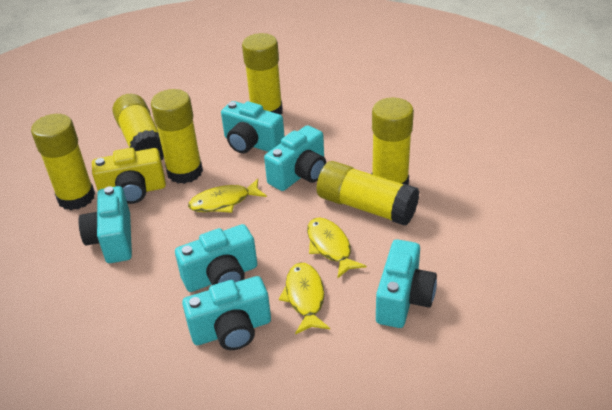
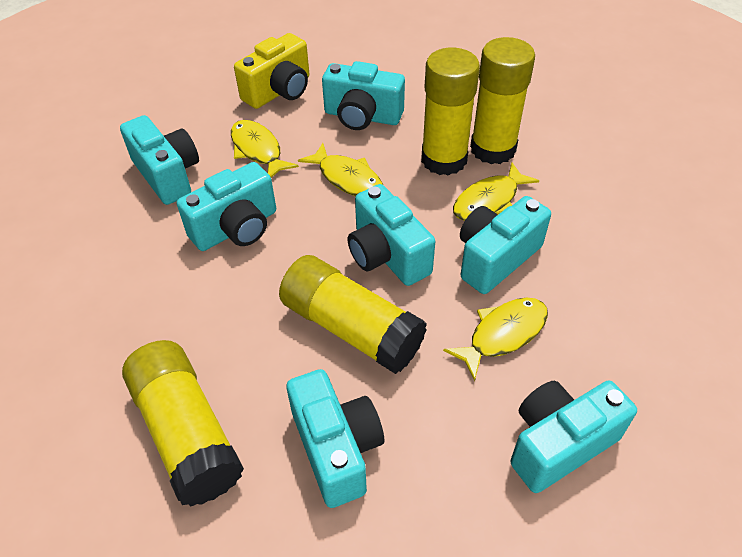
turquoise camera: [78,186,132,263] [175,224,257,292] [182,276,271,350] [221,101,285,153] [264,125,326,191] [376,239,437,328] = 6 -> [120,115,199,205] [177,162,276,251] [286,369,384,508] [322,61,405,130] [348,184,435,286] [460,196,551,294] [510,380,637,493] = 7
yellow fish: [188,179,267,213] [279,263,330,334] [307,218,366,278] = 3 -> [231,120,299,178] [298,143,383,196] [443,298,548,381] [453,162,539,221] = 4
yellow glue stick: [31,114,95,210] [112,94,164,160] [151,89,203,184] [242,33,283,115] [317,161,419,226] [372,98,414,185] = 6 -> [122,340,244,507] [279,255,427,374] [421,48,480,176] [470,37,535,164] = 4

